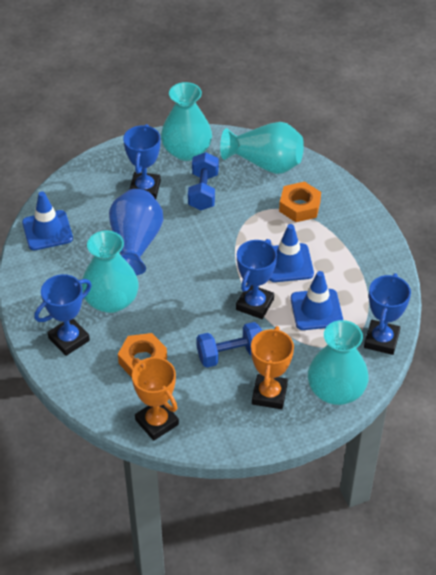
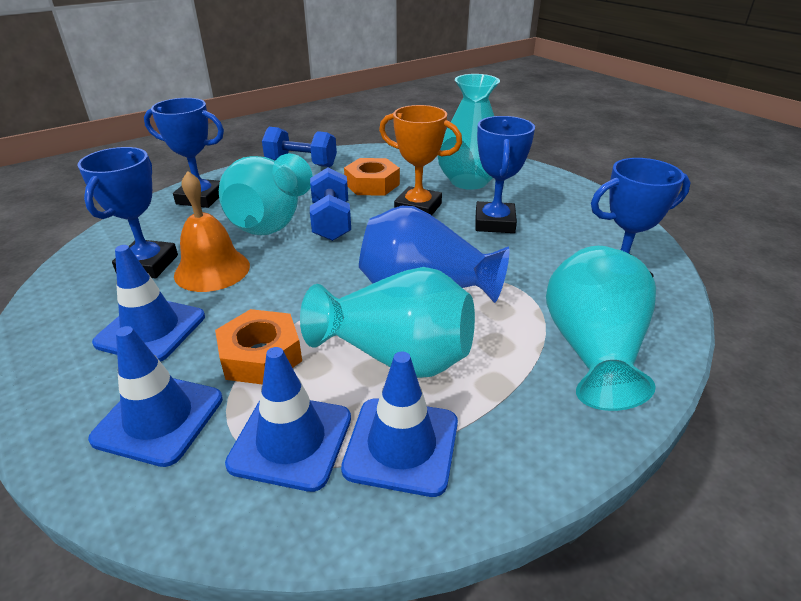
blue traffic cone: [22,191,73,250] [269,224,314,282] [291,271,343,330] = 3 -> [88,326,223,467] [92,245,205,362] [225,347,351,492] [341,351,458,497] = 4
orange bell: none = 0 -> [174,171,250,292] = 1
orange trophy: [132,357,179,441] [251,326,294,409] = 2 -> [379,105,462,215] = 1

